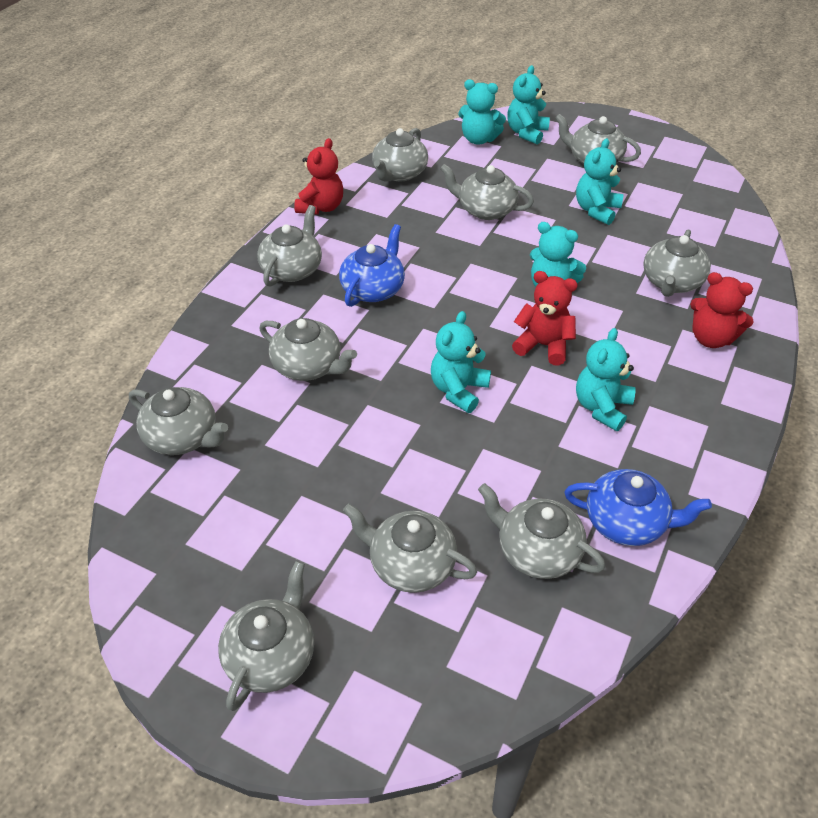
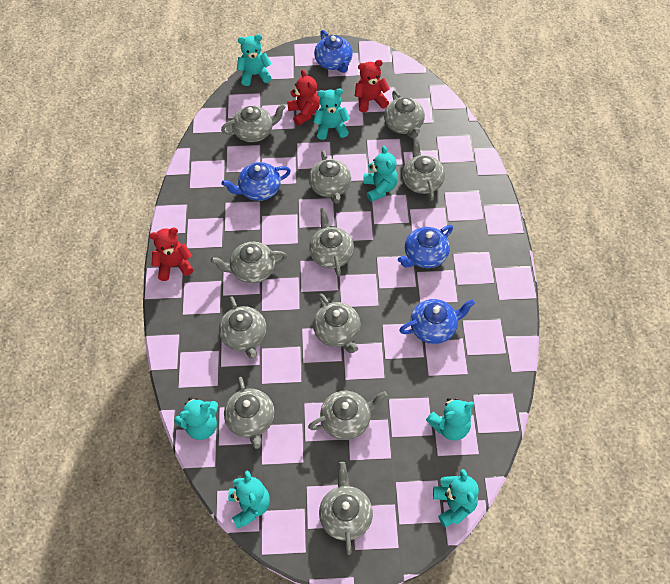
blue teapot: [339,224,405,307] [564,469,712,546] = 2 -> [222,162,291,201] [314,30,353,73] [398,225,453,268] [399,299,475,344] = 4
grey teapot: [129,387,228,455] [218,561,314,711] [257,205,322,287] [259,318,357,381] [343,503,477,593] [372,128,428,182] [440,164,534,220] [478,483,605,579] [555,114,641,164] [643,230,711,297] = 10 -> [211,242,287,284] [219,296,266,359] [221,104,286,142] [224,377,275,449] [308,391,387,440] [309,150,351,204] [309,208,354,277] [313,294,361,353] [319,462,373,555] [384,90,425,138] [402,137,445,201] = 11
turquoise teddy bear: [431,311,491,413] [458,79,506,145] [507,65,550,145] [530,222,586,287] [576,138,624,225] [576,328,635,431] = 6 -> [174,397,218,440] [228,471,270,529] [237,34,272,86] [313,89,350,140] [363,146,398,202] [426,398,474,440] [433,469,479,527] = 7

